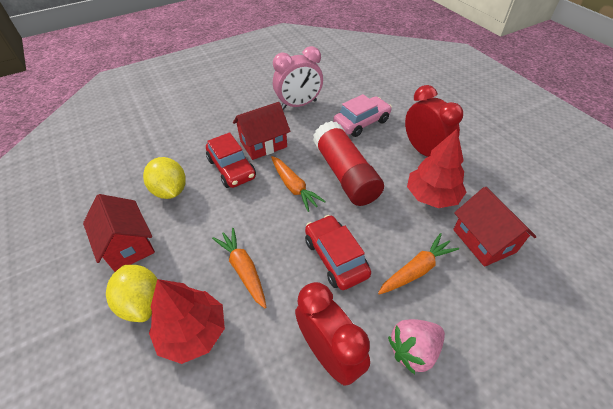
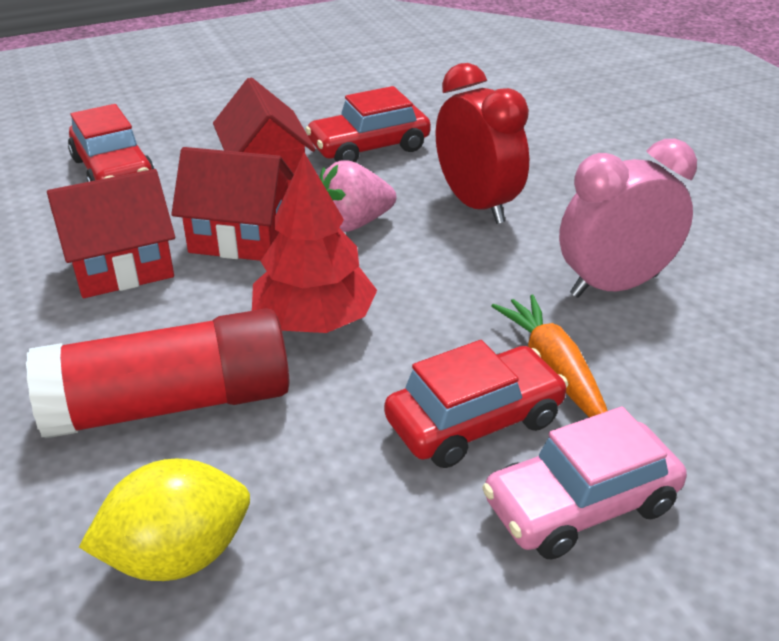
orange carrot: [212,228,266,308] [271,156,326,212] [378,233,459,295] = 3 -> [492,294,608,417] = 1
red car: [206,132,256,188] [305,215,371,290] = 2 -> [68,104,155,182] [305,86,431,162] [384,340,568,468] = 3
red clock: [295,282,370,386] [405,85,463,157] = 2 -> [436,63,529,224] = 1
red tree: [149,279,225,364] [407,129,467,208] = 2 -> [252,152,377,333] = 1
yellow lemon: [106,265,157,322] [143,157,186,199] = 2 -> [79,459,250,581] = 1

